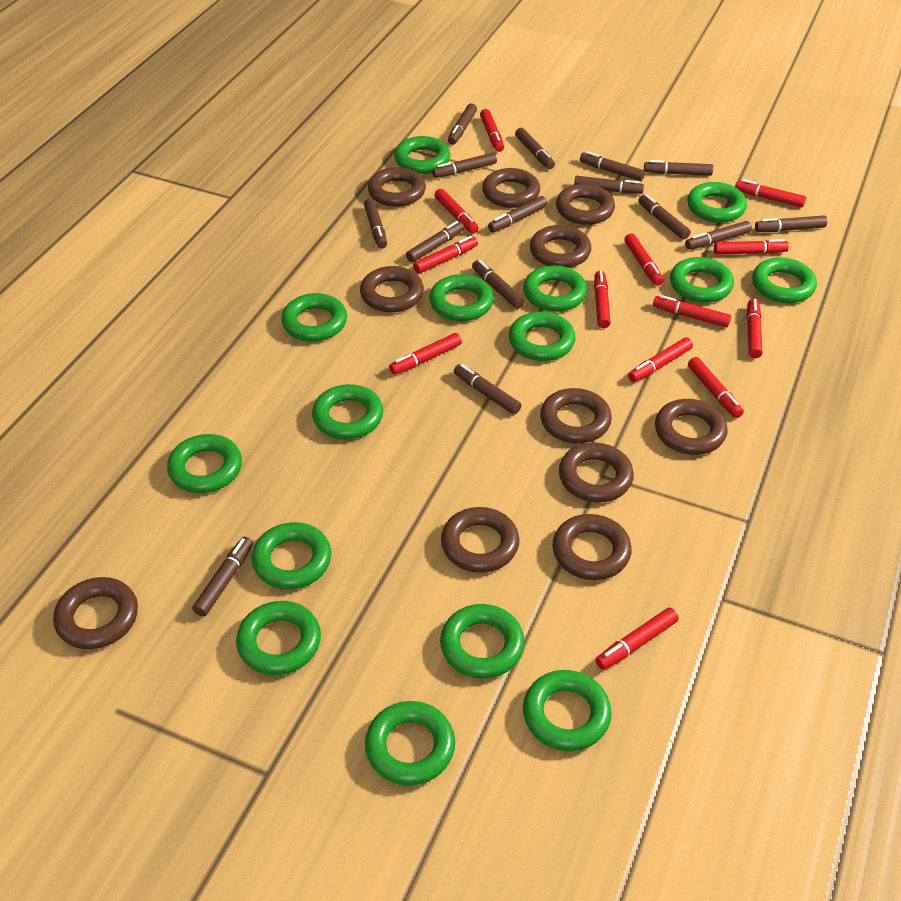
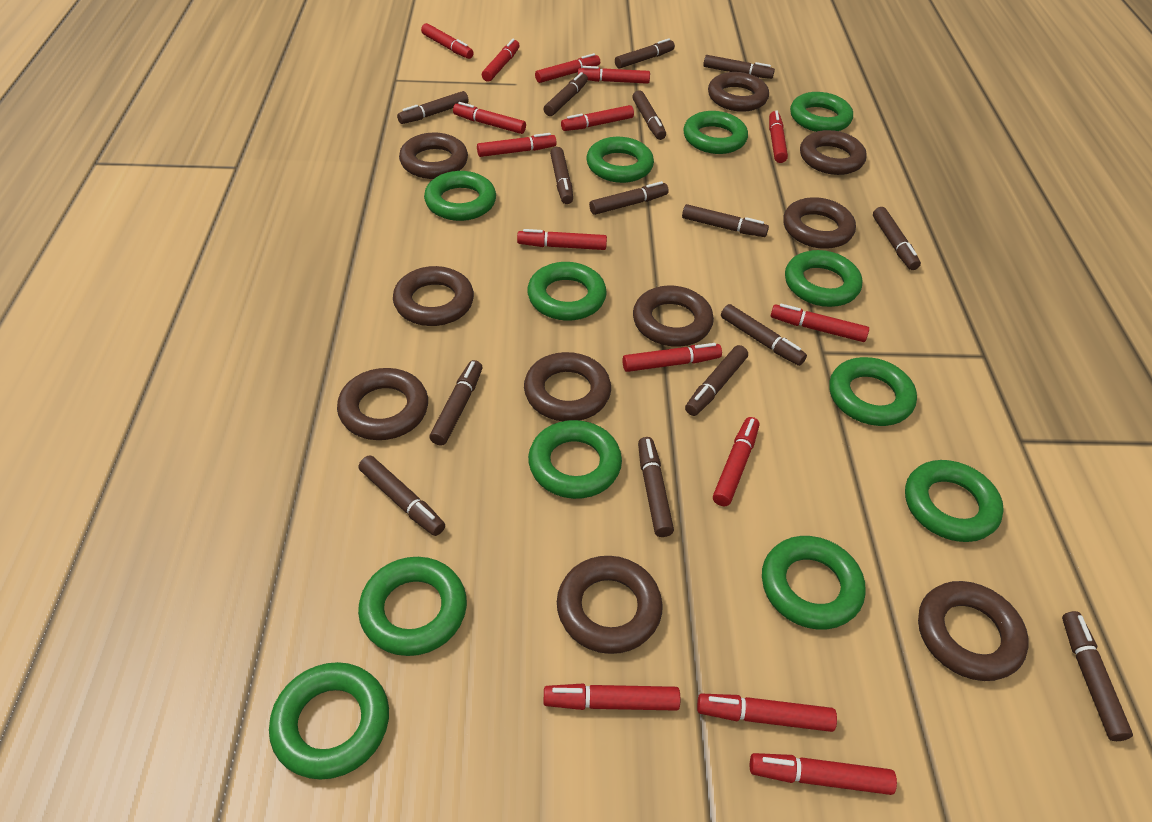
brown ring: [53,577,138,649] [360,266,424,312] [368,167,426,207] [441,507,519,573] [482,168,540,208] [530,225,592,268] [540,388,612,443] [552,514,632,580] [556,184,615,225] [559,443,634,502] [655,399,728,455] = 11 -> [337,368,428,440] [393,266,474,326] [399,133,468,179] [524,352,611,421] [557,556,663,654] [633,285,714,347] [708,72,769,112] [783,197,856,249] [800,130,867,175] [918,581,1029,681] = 10
green ring: [167,434,242,493] [236,601,321,675] [252,522,331,589] [281,293,347,342] [312,384,383,439] [365,701,455,786] [394,136,450,174] [429,274,494,321] [440,604,525,679] [509,312,575,361] [523,265,587,312] [523,670,612,751] [670,257,734,303] [687,182,747,223] [752,257,817,303] = 15 -> [269,662,389,780] [358,557,467,656] [424,171,496,221] [527,262,607,321] [528,420,622,499] [586,137,654,183] [683,111,748,154] [762,536,866,630] [785,250,862,307] [790,92,853,132] [829,357,917,426] [905,460,1004,542] = 12
red marker: [389,333,462,375] [413,236,478,274] [435,189,479,234] [480,109,504,152] [594,271,611,328] [595,607,679,670] [624,233,664,286] [628,337,693,382] [653,295,731,327] [688,357,744,418] [714,239,789,255] [735,179,806,208] [747,299,762,358] = 13 -> [421,23,474,59] [453,102,526,134] [477,133,557,157] [482,39,520,82] [517,229,607,250] [535,53,600,83] [543,683,680,711] [561,105,634,131] [578,66,650,84] [622,343,722,372] [697,694,837,732] [713,417,759,506] [750,753,897,795] [769,110,788,163] [771,304,869,342] = 15

